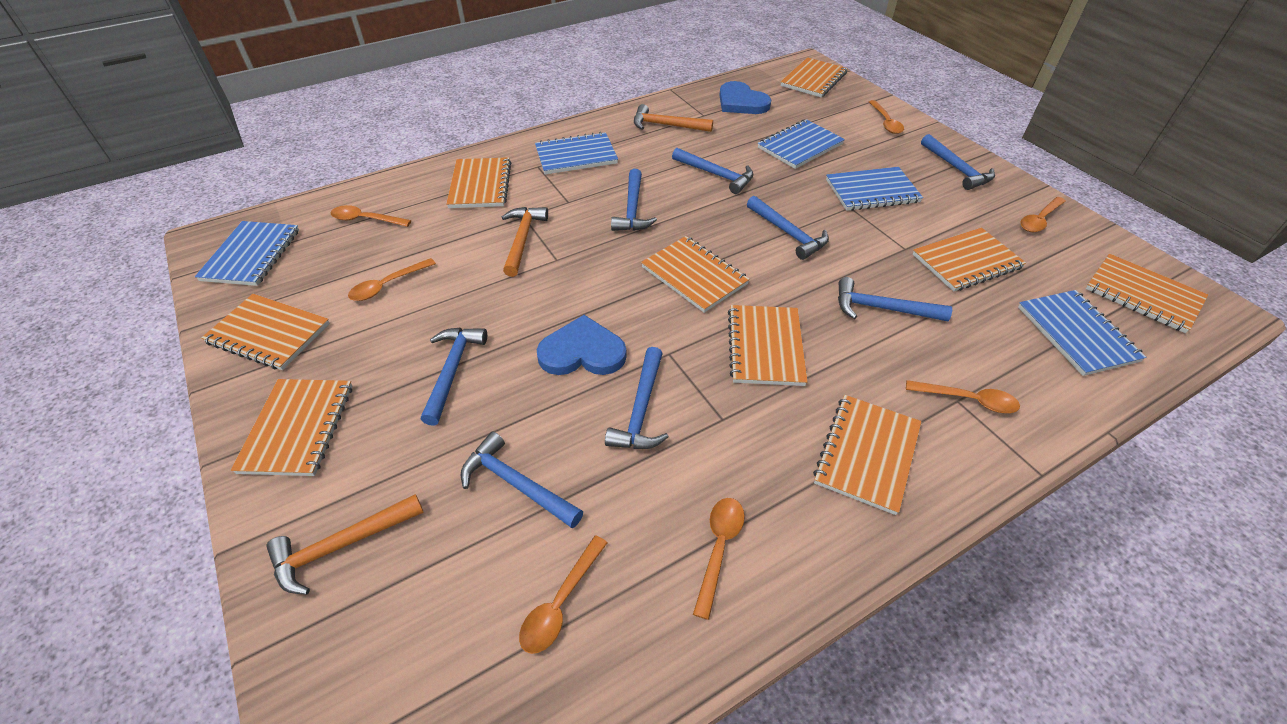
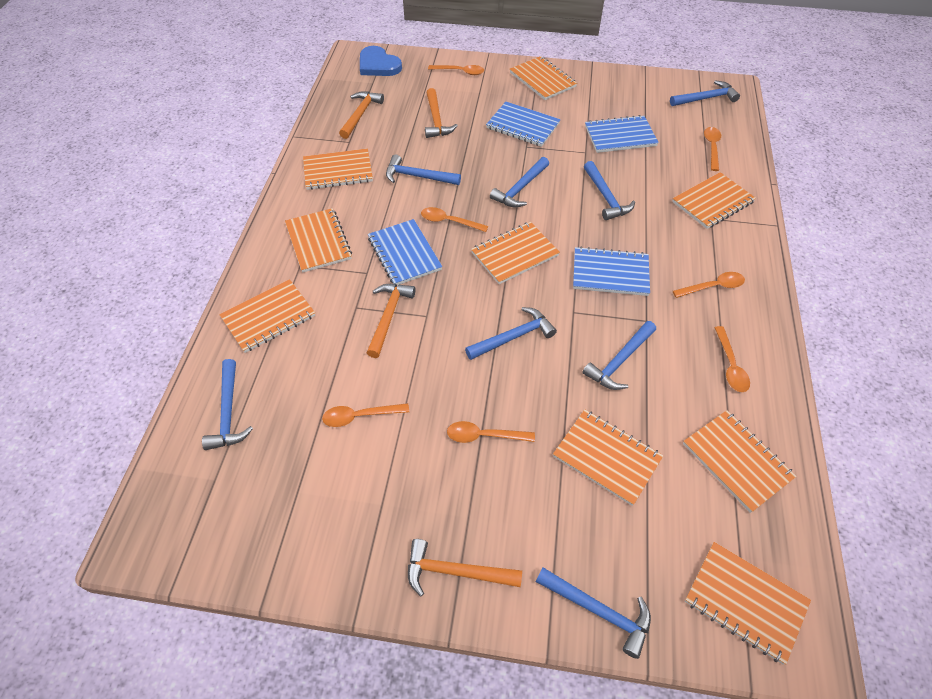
blue heart: [537,315,627,375] [719,81,771,114] = 2 -> [360,46,402,76] = 1
blue notebook: [195,221,299,286] [535,132,618,174] [758,119,845,169] [826,167,923,211] [1018,290,1146,376] = 5 -> [368,219,442,285] [486,102,561,147] [573,247,650,296] [585,115,659,153] = 4
orange hammer: [266,494,424,595] [502,207,548,277] [634,104,713,132] = 3 -> [339,91,384,139] [367,284,416,358] [408,539,522,597] [425,88,458,138] = 4

